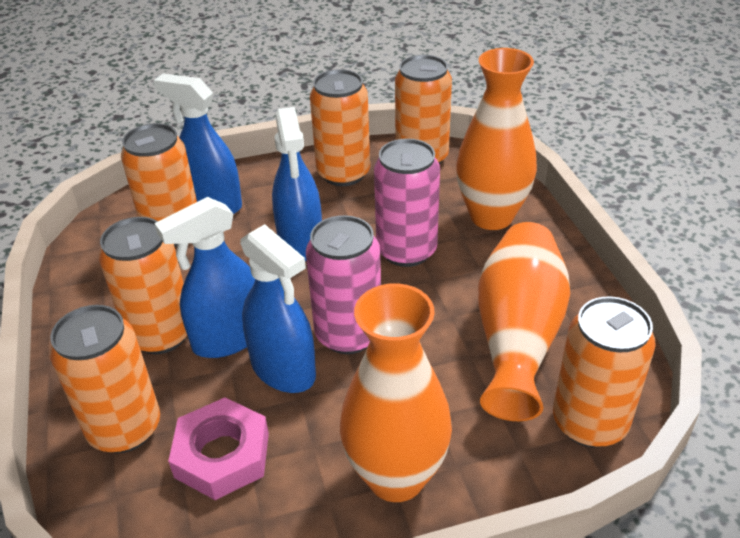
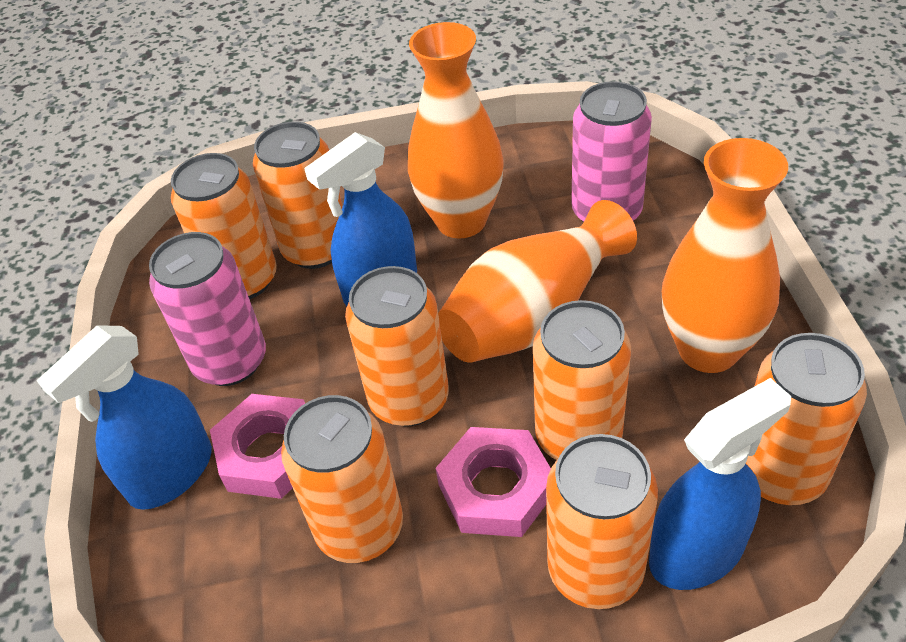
blue spray bottle: [153,73,242,214] [154,197,255,358] [240,224,316,393] [272,107,322,261] = 4 -> [36,325,212,510] [304,132,417,306] [649,378,791,590] = 3
orange can: [50,305,160,453] [99,217,187,354] [121,123,197,247] [310,69,370,186] [395,55,452,165] [553,296,656,448] = 6 -> [171,153,277,299] [253,122,343,269] [281,395,403,563] [345,266,449,426] [533,300,631,460] [546,434,658,609] [746,333,867,505] = 7
pink nut: [168,397,269,500] = 1 -> [210,394,305,499] [436,427,551,537] = 2

